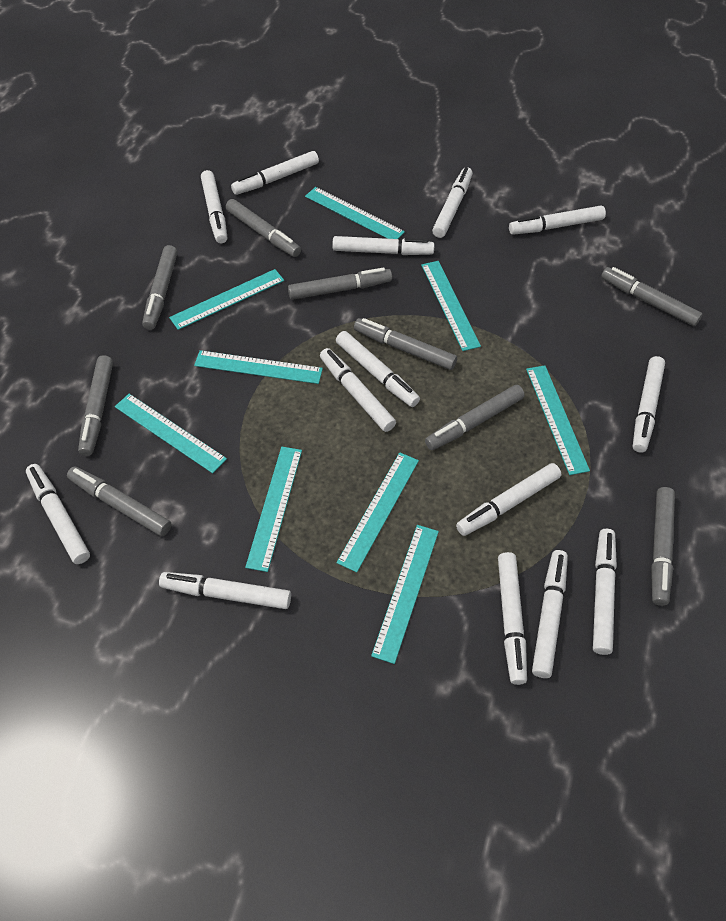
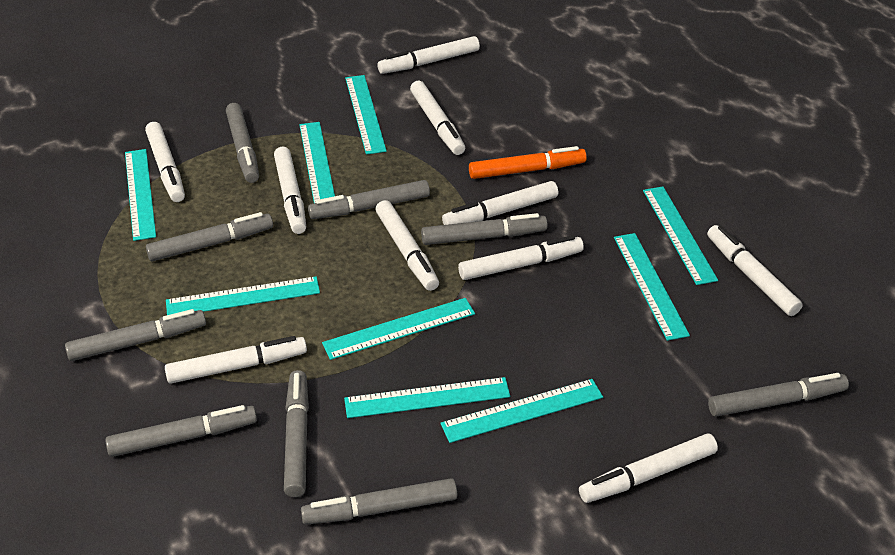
orange marker: none = 0 -> [469,146,587,179] = 1
white marker: [26,464,90,564] [159,572,291,609] [201,170,227,243] [231,151,319,195] [320,348,396,432] [332,236,434,255] [336,331,420,407] [432,167,473,238] [456,463,561,536] [498,552,527,685] [509,206,606,235] [532,550,568,678] [593,529,617,655] [633,356,665,453] = 14 -> [145,122,185,202] [165,336,307,384] [274,147,306,234] [376,200,439,291] [377,36,480,74] [410,81,465,155] [442,181,558,225] [458,235,584,280] [579,434,718,503] [707,225,803,316] = 10

